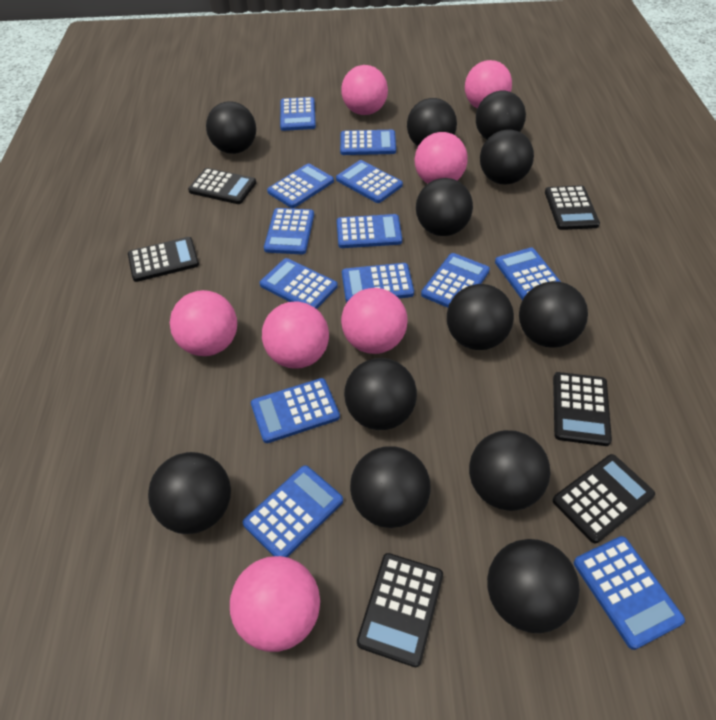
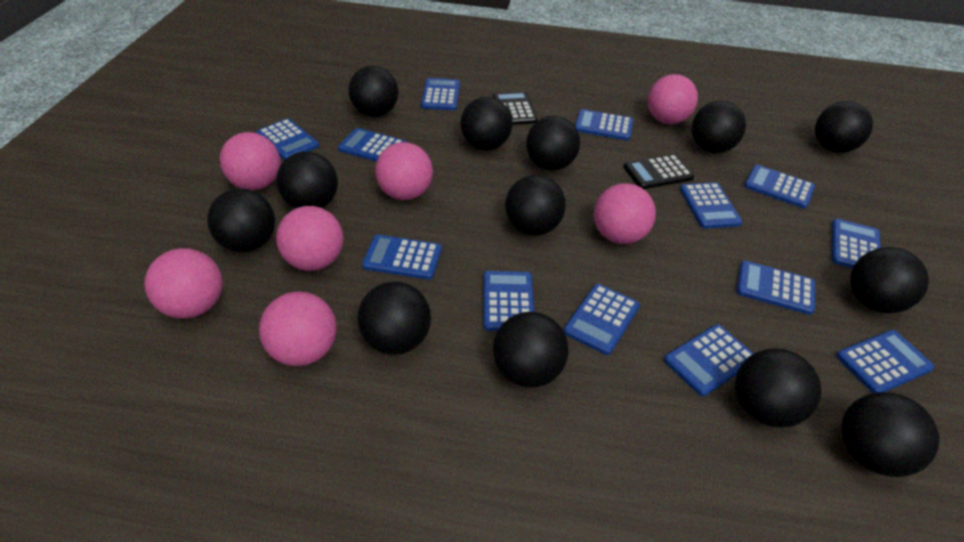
black ball: [148,452,231,534] [206,101,256,154] [344,358,417,430] [350,446,431,528] [407,98,457,146] [416,178,473,236] [447,284,514,350] [469,430,550,511] [476,91,526,140] [480,129,534,185] [487,539,580,633] [519,281,588,348] = 12 -> [207,189,275,252] [277,152,338,208] [349,66,398,117] [358,282,431,355] [461,97,512,150] [493,312,569,388] [505,175,566,235] [526,116,580,170] [692,101,746,153] [735,348,821,428] [815,101,873,153] [841,392,939,477] [850,247,929,313] = 13
black calculator: [128,237,199,282] [188,168,256,204] [357,553,443,667] [545,185,600,230] [553,372,612,446] [553,454,655,543] = 6 -> [493,91,537,125] [624,154,694,189] = 2

